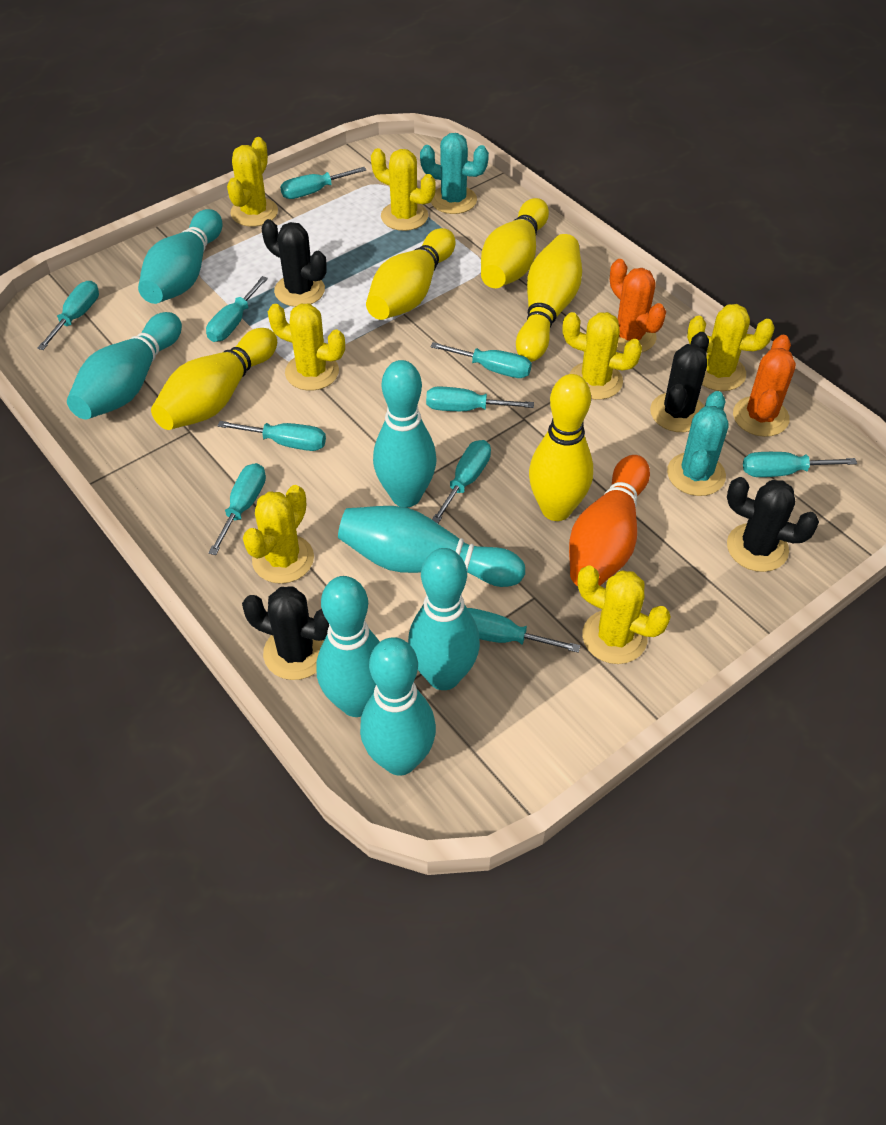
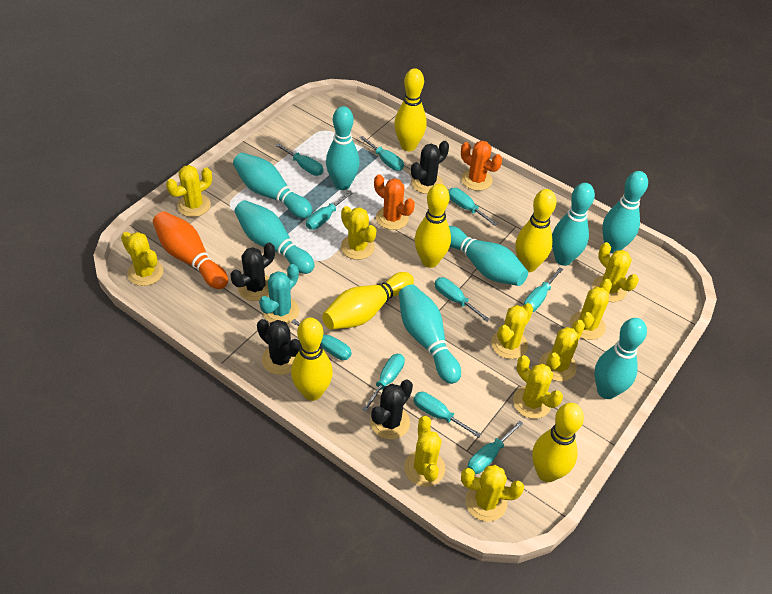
turquoise bowling pin: [67,312,182,420] [138,209,223,304] [316,576,380,717] [338,506,525,587] [360,637,436,776] [373,360,437,507] [408,548,480,690] = 7 -> [233,153,312,218] [234,200,315,274] [326,106,360,190] [399,284,461,384] [449,226,528,286] [552,183,595,266] [594,318,647,399] [602,171,648,253] = 8
turquoise cactus: [420,133,489,214] [667,391,729,496] = 2 -> [259,264,299,324] = 1
yellow bowling pin: [151,328,277,430] [366,228,456,320] [481,198,549,288] [516,234,582,362] [529,374,593,521] = 5 -> [291,318,333,401] [322,272,414,330] [394,68,427,151] [415,184,451,268] [515,189,557,272] [532,403,584,482] = 6
yellow cactus: [227,137,278,227] [243,485,314,584] [268,304,345,391] [371,148,436,231] [563,312,642,400] [577,565,671,664] [687,304,775,391] = 7 -> [121,232,163,286] [166,165,212,217] [341,206,376,260] [404,416,445,487] [461,465,524,522] [491,303,533,359] [513,355,563,419] [539,320,585,381] [570,279,612,340] [592,242,639,302] = 10

